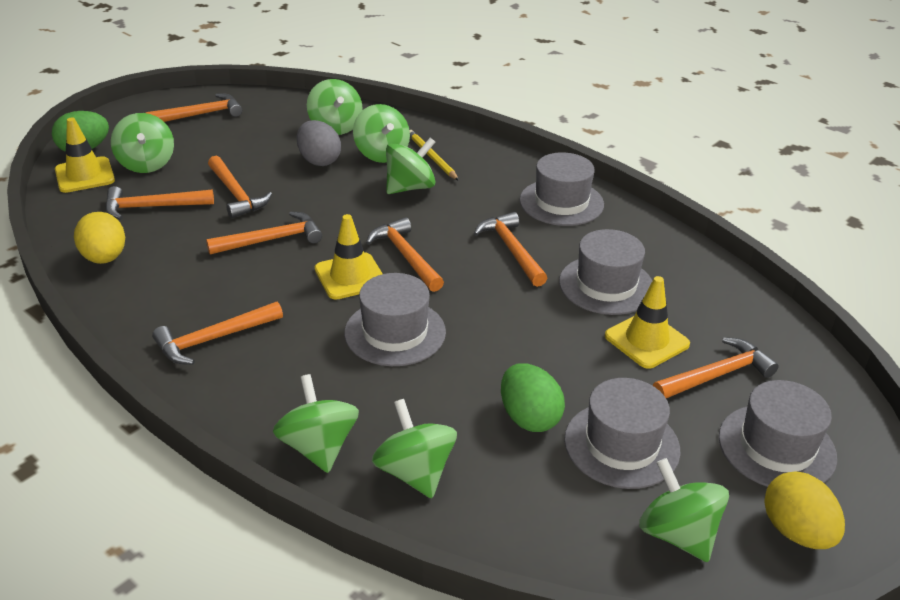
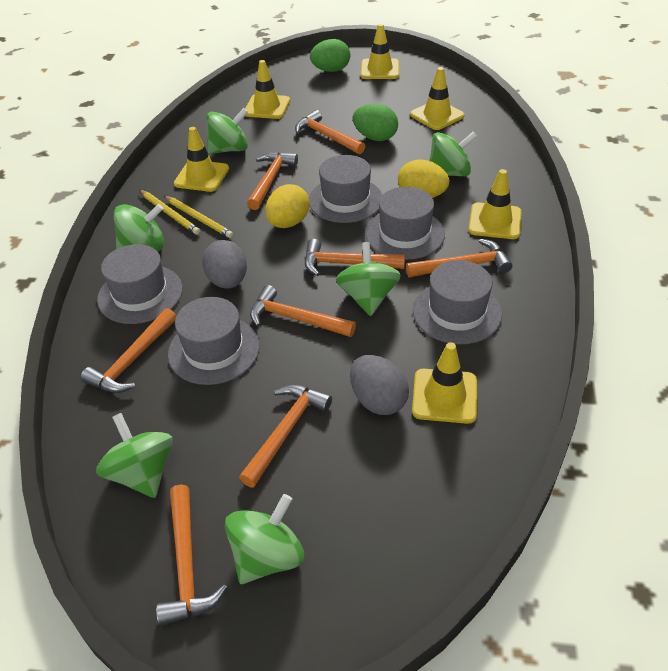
green spinning top: [111,113,174,173] [273,374,359,473] [307,79,363,135] [353,104,410,163] [372,399,457,498] [386,138,435,194] [639,458,729,562] = 7 -> [96,413,173,498] [114,204,164,252] [206,108,248,154] [225,494,304,584] [336,242,401,316] [429,132,477,176] = 6
grey egg: [297,120,341,166] = 1 -> [202,240,247,289] [350,355,409,415] = 2
yellow pencil: [409,130,459,181] = 1 -> [140,190,200,235] [164,196,233,238] = 2
yellow traffic cone: [55,118,115,193] [315,214,383,300] [605,276,690,369] = 3 -> [174,127,229,192] [245,60,290,119] [361,24,399,79] [410,67,465,130] [412,342,477,424] [468,169,522,239] = 6

